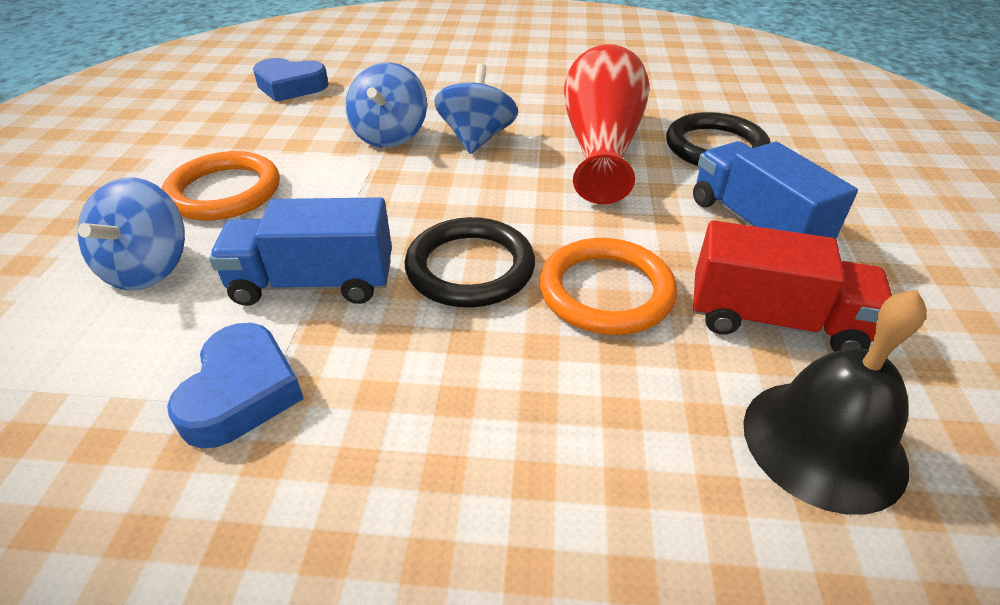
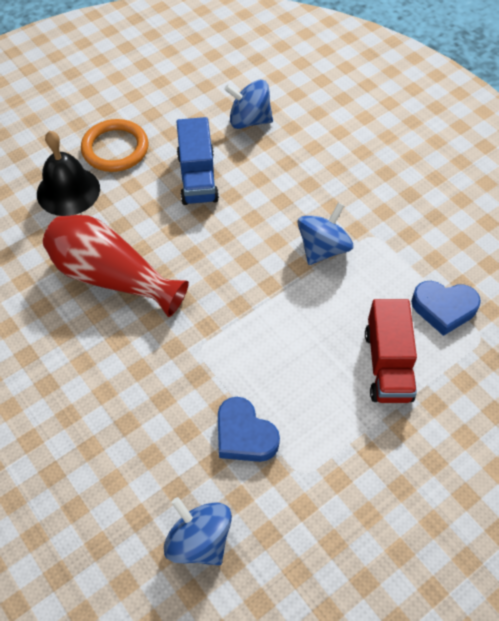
black ring: [405,217,535,308] [666,112,771,166] = 2 -> none = 0
blue truck: [209,197,392,306] [693,141,858,239] = 2 -> [177,117,219,205] = 1
orange ring: [161,151,280,221] [539,238,677,335] = 2 -> [81,119,148,172] = 1

